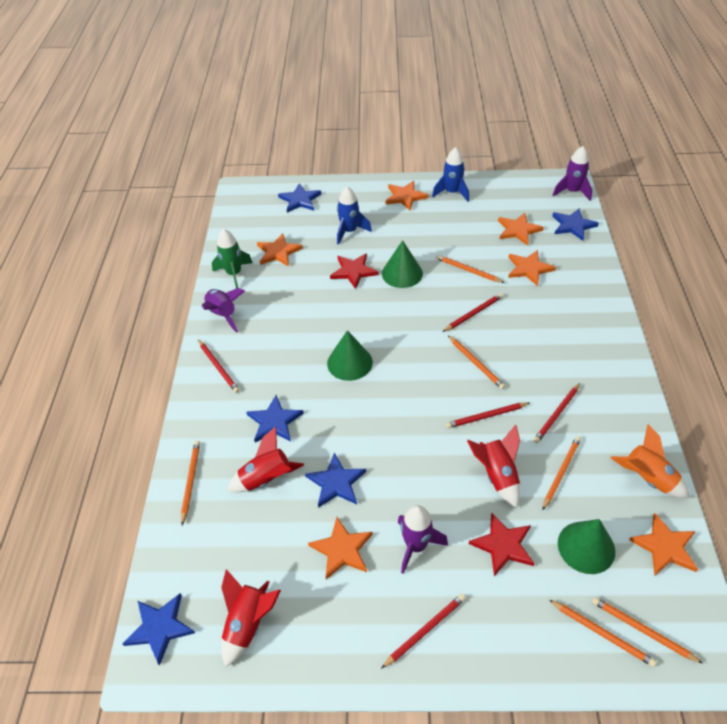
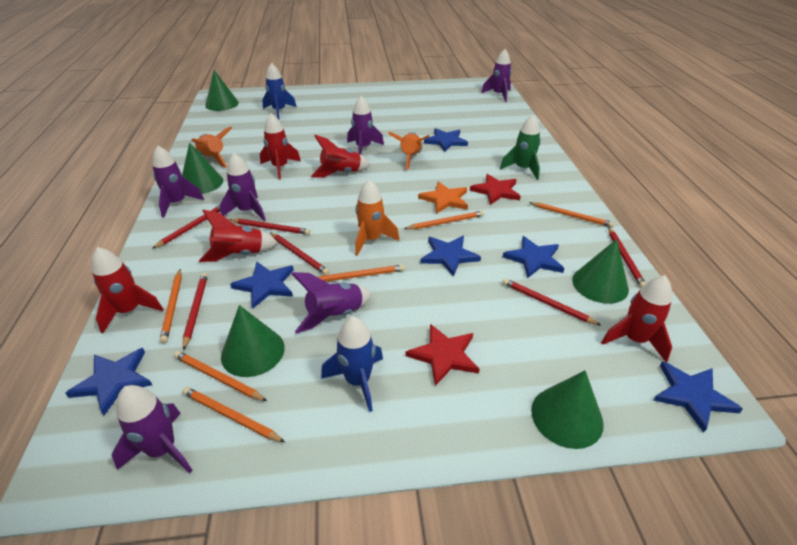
blue star: [122,594,195,666] [246,395,304,443] [278,183,321,213] [305,453,366,508] [552,208,599,241] = 5 -> [65,348,152,415] [230,262,294,309] [420,236,481,277] [424,128,468,152] [503,236,565,278] [653,361,743,433] = 6
green cone: [327,330,373,381] [382,240,423,288] [558,519,615,574] = 3 -> [182,142,223,194] [205,70,239,111] [221,305,285,377] [531,370,604,449] [572,239,629,304] = 5
orange rocket: [611,424,689,498] = 1 -> [191,127,232,168] [355,180,399,256] [388,132,430,170] = 3
orange star: [257,233,303,267] [308,517,373,579] [385,181,428,211] [498,213,544,246] [508,250,556,286] [629,513,698,575] = 6 -> [418,181,468,214] = 1
purple rocket: [202,288,245,333] [398,505,448,574] [552,146,592,201] = 3 -> [112,385,193,473] [152,146,204,218] [220,153,266,221] [291,272,372,333] [347,96,384,155] [481,49,512,102] = 6
red pencil: [198,340,239,393] [381,594,466,669] [443,293,503,332] [446,402,529,428] [534,383,580,443] = 5 -> [152,206,221,249] [183,273,208,350] [230,219,310,235] [270,233,329,275] [503,278,601,326] [608,227,646,288] = 6
red rocket: [221,569,281,667] [227,427,304,492] [467,424,521,508] = 3 -> [92,247,163,333] [199,210,278,262] [260,113,301,180] [311,135,370,178] [601,275,672,362] = 5

